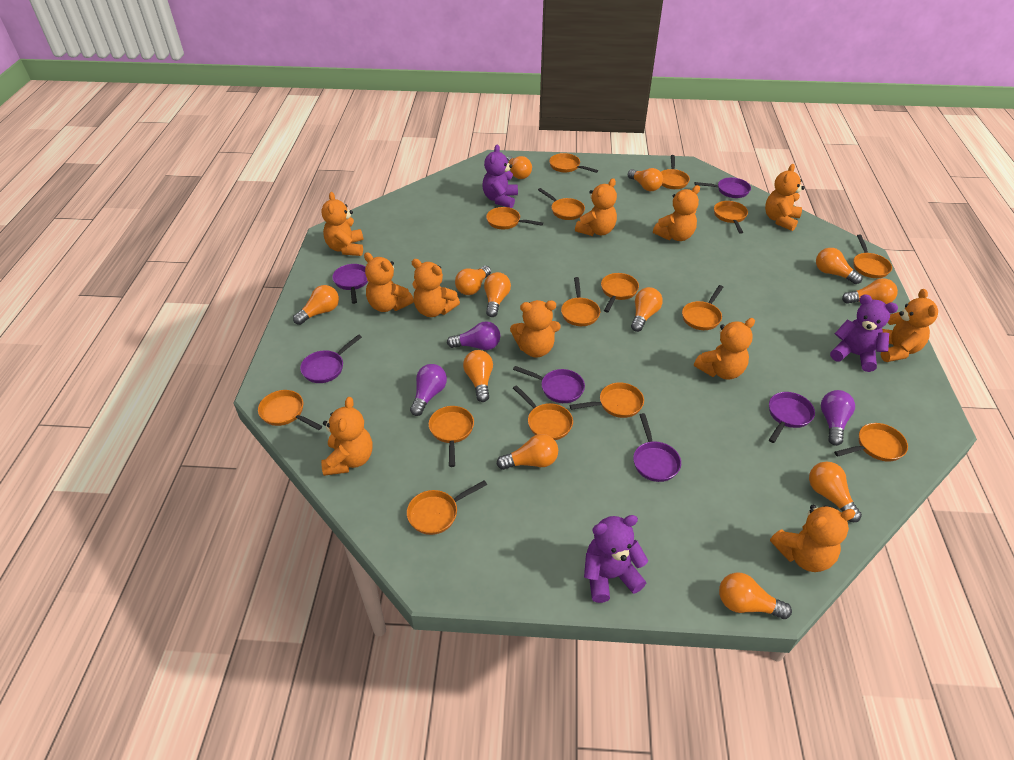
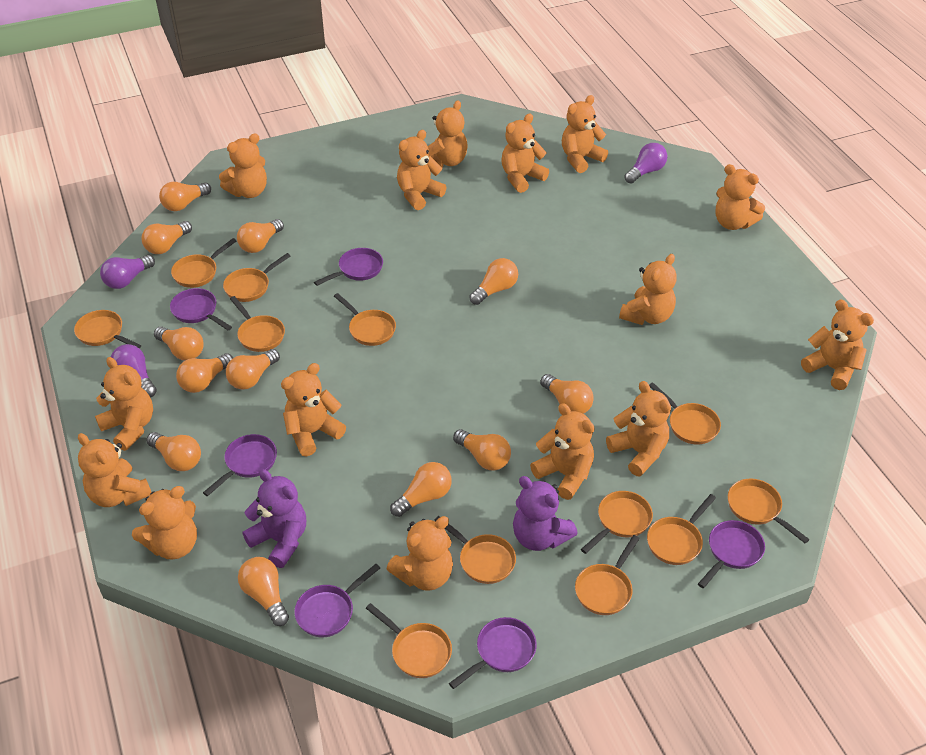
orange pan: [258,390,322,430] [407,480,487,535] [429,406,474,467] [486,207,543,230] [513,385,573,440] [538,188,585,220] [549,153,598,173] [561,277,600,326] [570,383,644,418] [601,273,639,312] [661,155,690,189] [682,285,723,330] [714,201,748,234] [834,423,908,462] [853,234,892,278] = 15 -> [74,310,141,349] [171,238,236,288] [223,253,290,302] [230,296,285,352] [334,293,396,346] [366,603,452,678] [434,516,516,584] [575,535,640,615] [581,491,653,554] [647,494,716,565] [649,382,721,445] [728,479,810,543] = 12
orange teddy bear: [321,192,364,256] [321,397,372,476] [364,252,414,312] [412,259,460,317] [510,300,561,358] [575,178,617,236] [653,185,700,241] [694,318,755,380] [765,164,805,231] [770,505,855,572] [881,289,938,362] = 11 -> [78,433,151,507] [95,357,153,451] [132,486,197,560] [219,133,267,198] [281,363,346,456] [387,516,453,591] [397,130,447,210] [428,100,468,167] [501,114,549,193] [530,403,595,500] [562,95,608,173] [606,381,671,477] [619,254,677,325] [716,164,765,230] [801,300,874,390] = 15
purple teddy bear: [482,145,518,208] [584,515,648,603] [830,294,898,372] = 3 -> [242,469,306,568] [513,476,578,551] = 2

